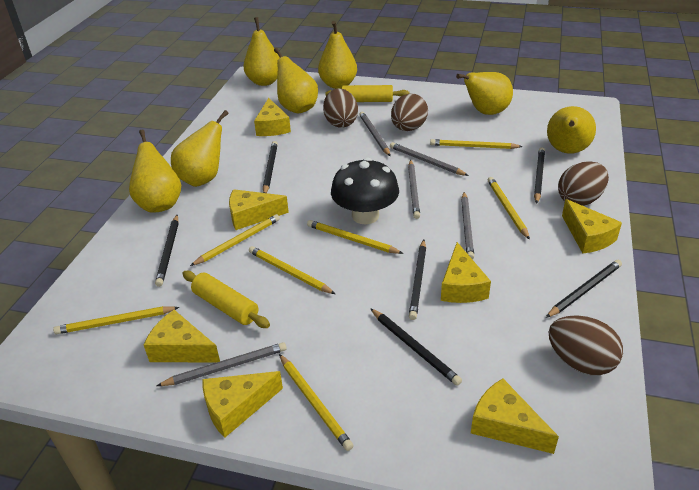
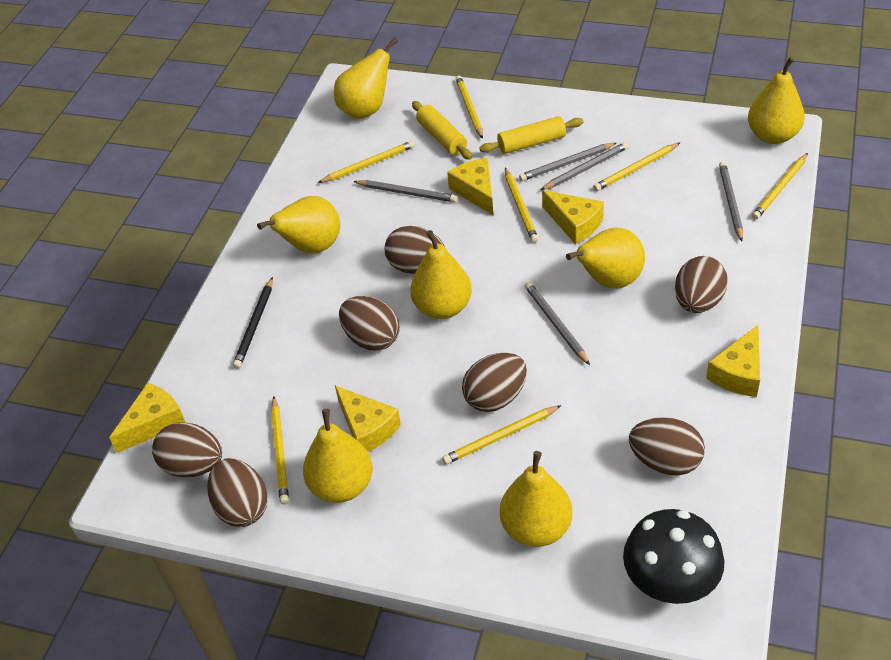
black pencil: [155,215,179,287] [263,141,278,193] [370,308,462,386] [409,240,426,320] [534,147,545,204] [546,260,622,318] = 6 -> [233,277,273,369] = 1
brown egg: [323,88,358,128] [391,94,428,131] [549,315,623,375] [558,161,609,206] = 4 -> [152,422,222,477] [207,458,268,527] [339,296,400,351] [385,226,445,274] [462,353,527,412] [629,417,705,476] [675,256,728,313] = 7
yellow cheese: [144,310,220,363] [202,371,283,438] [229,189,289,230] [254,98,291,136] [441,242,491,303] [471,378,559,454] [562,199,622,253] = 7 -> [109,383,185,453] [335,386,401,452] [447,158,493,215] [542,190,604,244] [706,325,760,397] = 5

